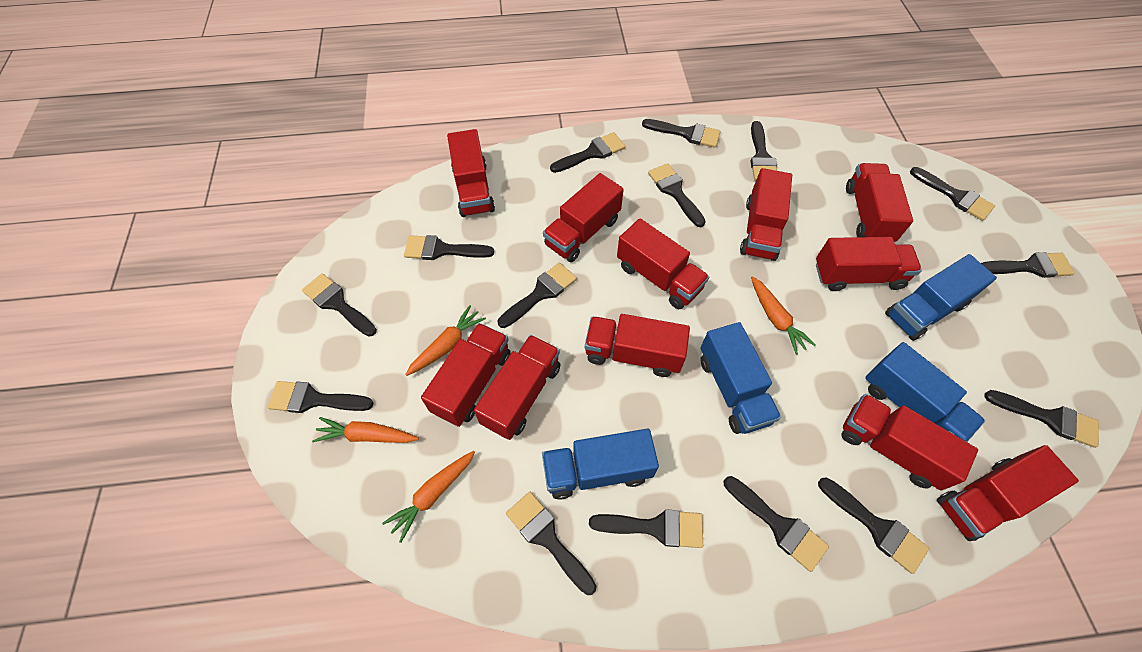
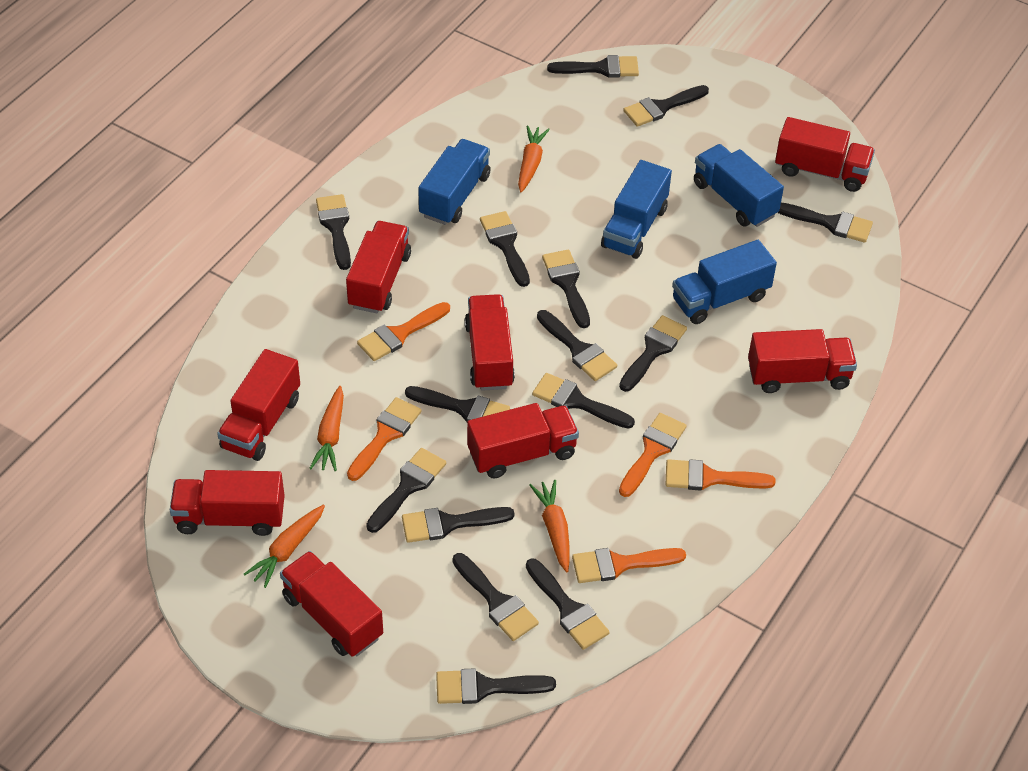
orange brush: none = 0 -> [347,397,421,481] [357,302,450,361] [572,548,686,583] [619,413,686,497] [666,459,776,491] = 5
red truck: [421,323,511,427] [447,129,495,217] [474,335,561,440] [543,173,624,262] [585,314,690,377] [617,218,709,309] [740,168,792,261] [816,237,922,291] [841,394,978,491] [846,163,913,242] [937,445,1079,541] = 11 -> [170,470,285,536] [217,349,300,461] [280,551,383,657] [346,221,411,313] [465,294,515,391] [467,403,579,478] [748,329,857,393] [775,117,875,192] = 8

